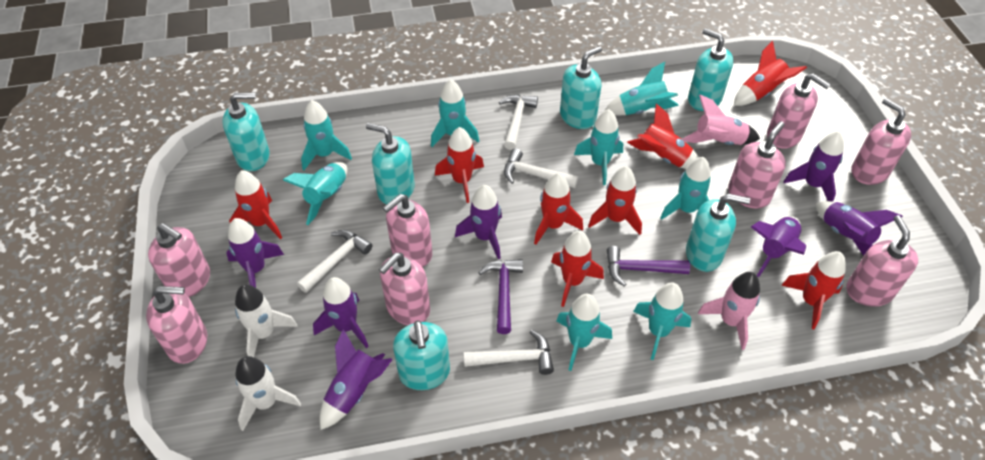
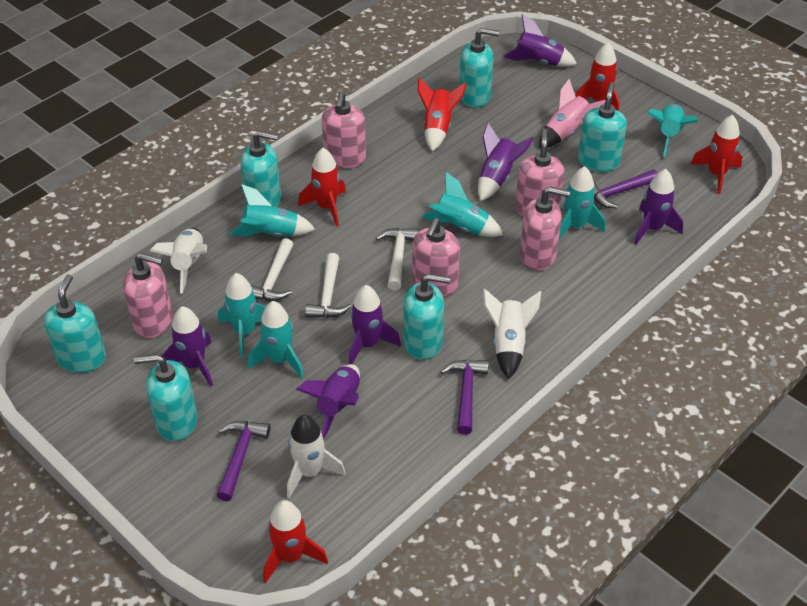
pink rocket: [682,94,760,145] [698,272,760,350] = 2 -> [539,79,605,148] = 1
pink soap dispenser: [146,286,207,364] [148,223,210,297] [379,253,430,325] [383,194,432,267] [728,121,786,208] [767,73,830,149] [846,215,918,307] [851,98,911,185] = 8 -> [123,253,173,338] [322,91,366,168] [412,218,460,297] [515,128,564,217] [520,186,570,271] = 5
purple hammer: [478,259,523,334] [607,246,690,287] = 2 -> [216,421,271,501] [441,360,489,435] [593,170,658,208] = 3
purple rocket: [226,218,284,288] [313,277,369,348] [320,329,393,430] [455,185,502,259] [751,216,806,277] [783,131,844,202] [816,201,903,256] = 7 -> [162,306,213,387] [296,364,360,439] [349,285,401,364] [478,123,534,201] [503,14,577,67] [634,169,683,245] = 6
red rocket: [229,170,282,239] [435,127,484,203] [534,173,583,245] [551,231,604,307] [588,166,642,235] [627,103,699,169] [734,41,807,106] [781,251,846,330] = 8 -> [263,500,328,583] [298,148,346,227] [418,77,467,152] [575,42,620,111] [691,115,742,194] = 5
turquoise rocket: [283,162,347,225] [301,100,352,170] [431,79,479,147] [556,294,612,371] [574,109,623,185] [604,62,679,115] [633,282,691,360] [660,157,711,220] = 8 -> [218,273,265,358] [229,184,315,237] [248,301,304,378] [422,172,503,237] [559,166,605,240] [647,104,698,157] = 6
white hammer: [297,230,372,293] [464,330,554,375] [499,95,538,150] [504,148,578,188] = 4 -> [251,238,294,301] [305,253,352,318] [376,228,419,290] = 3
white rocket: [235,284,298,357] [235,356,301,431] = 2 -> [150,228,207,293] [287,415,346,498] [483,288,541,379] = 3

